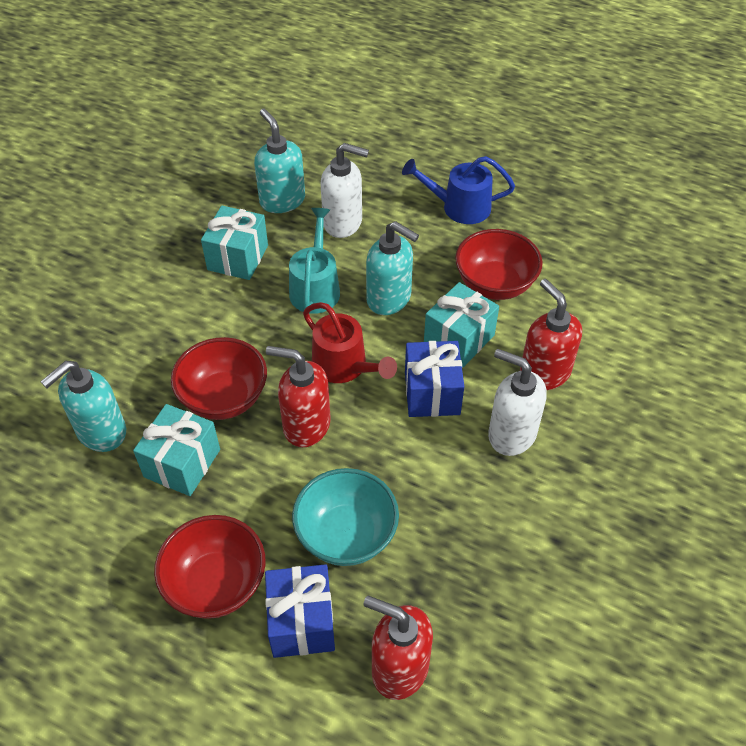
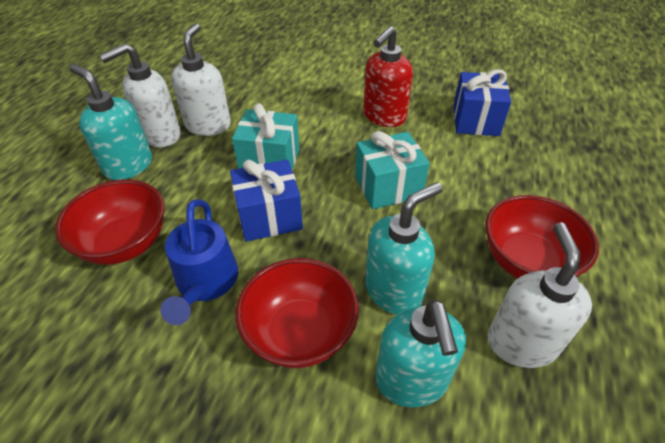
red soap dispenser: [266,346,331,447] [363,595,433,700] [520,279,582,390] = 3 -> [363,26,413,127] = 1
red watering can: [303,302,397,383] = 1 -> none = 0
turquoise bowl: [292,468,399,566] = 1 -> none = 0
turquoise gift: [133,404,220,496] [201,206,268,280] [424,282,499,368] = 3 -> [232,103,300,169] [355,131,430,209] = 2
turquoise watering can: [289,208,340,314] = 1 -> none = 0
white soap dispenser: [321,143,369,238] [488,349,547,456] = 2 -> [99,43,181,147] [171,23,231,136] [488,222,592,368] = 3

